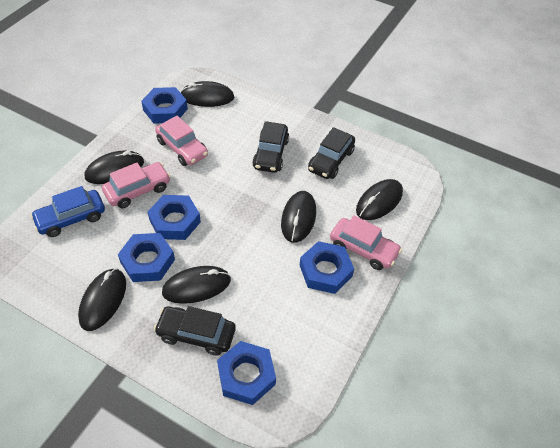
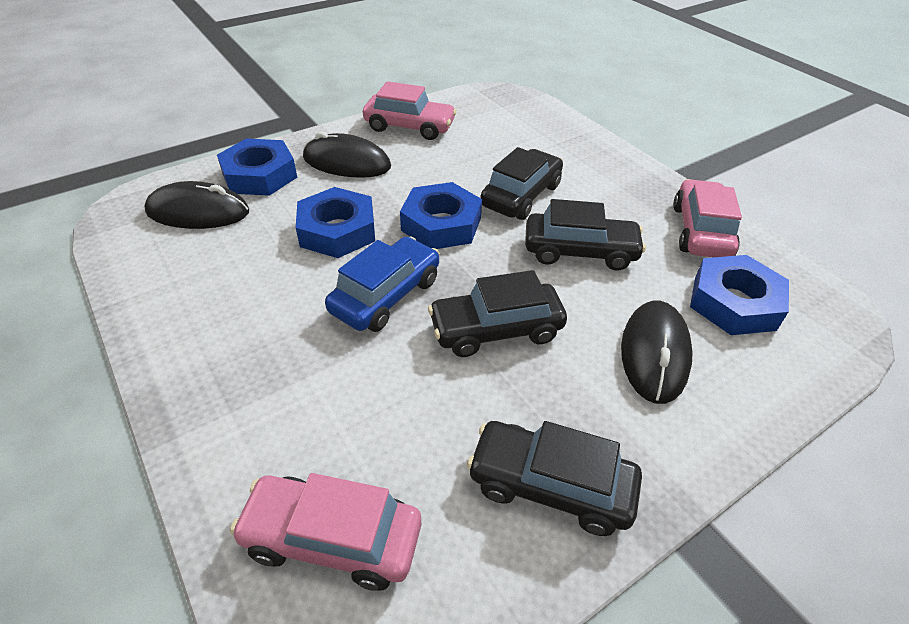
black car: [154,306,236,356] [252,121,289,173] [308,127,355,179] = 3 -> [428,270,567,357] [467,421,642,536] [480,147,563,220] [525,199,646,271] = 4
black mouse: [78,268,126,331] [85,151,144,184] [162,266,231,304] [180,81,234,107] [281,191,316,243] [356,179,403,220] = 6 -> [144,181,249,229] [303,131,391,178] [621,301,693,404] = 3
blue nut: [118,233,175,282] [141,87,188,124] [147,195,201,240] [217,341,276,405] [300,241,354,294] = 5 -> [217,138,297,196] [296,187,375,258] [400,182,482,249] [690,255,789,335] = 4

